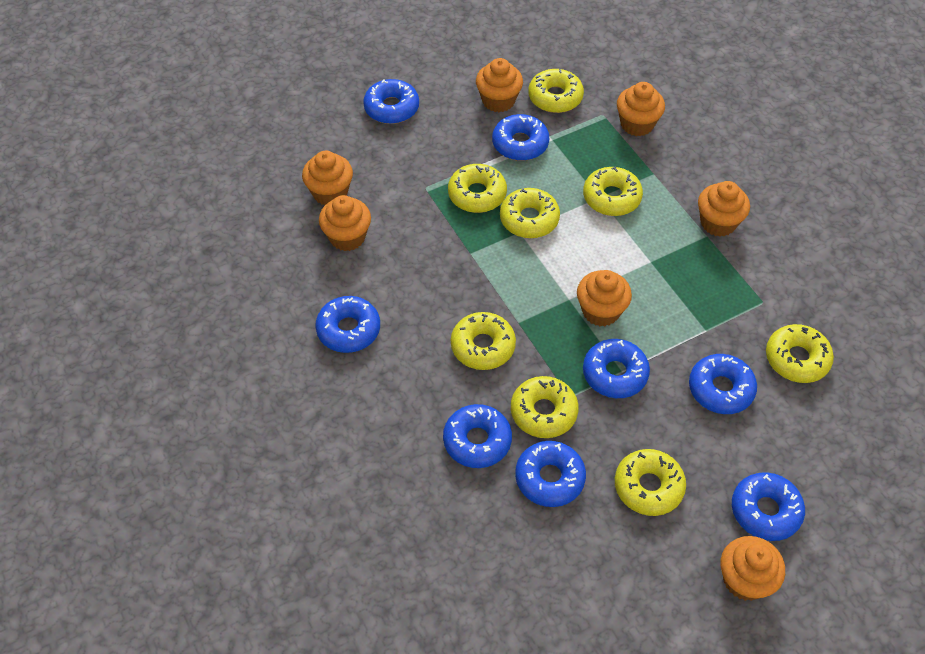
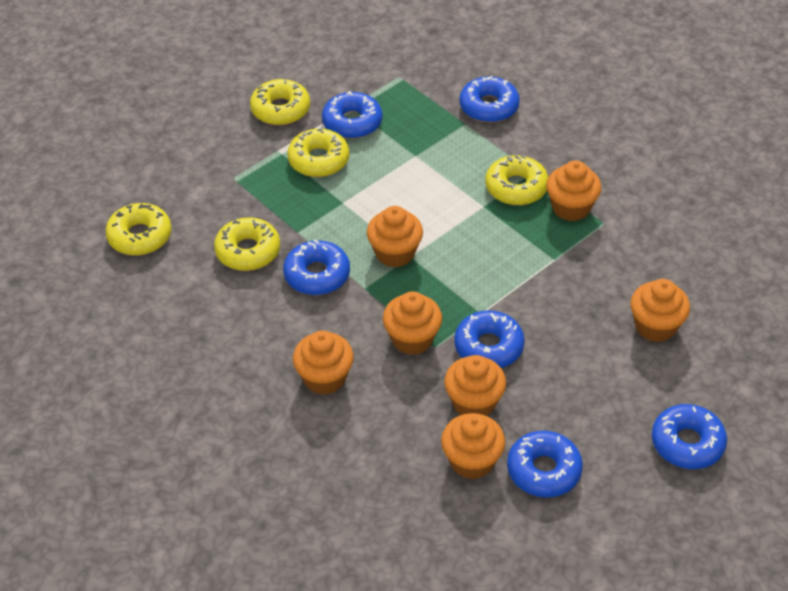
blue donut: [315,296,380,353] [363,79,419,124] [443,404,512,468] [492,114,549,161] [515,441,586,507] [583,339,650,398] [689,354,757,414] [732,472,805,541] = 8 -> [283,240,350,295] [322,91,382,139] [454,310,525,368] [459,76,520,123] [507,431,583,498] [652,404,727,469] = 6
yellow donut: [448,164,507,213] [451,312,516,370] [500,188,560,238] [511,376,579,438] [528,69,584,113] [583,166,643,216] [615,449,686,516] [766,324,834,383] = 8 -> [105,203,172,256] [214,217,280,271] [250,79,310,125] [287,127,350,177] [485,155,549,205] = 5

